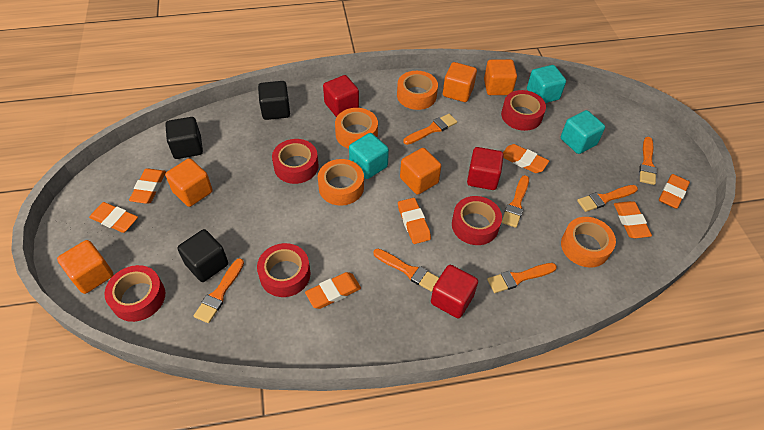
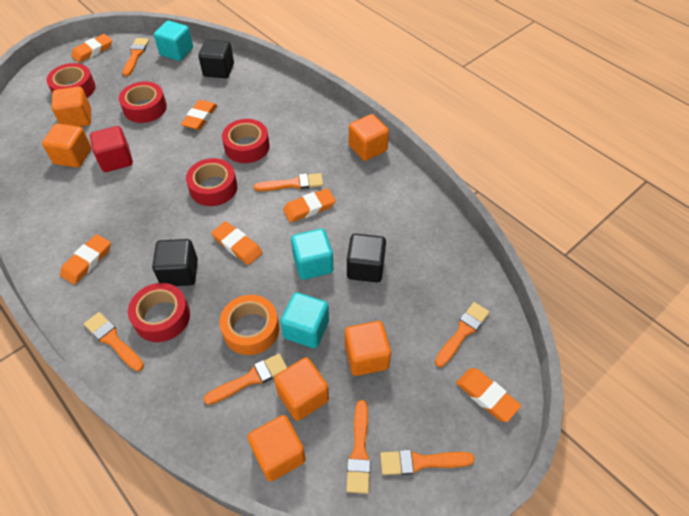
orange cube: [57,240,114,294] [165,158,213,207] [400,148,441,195] [443,62,477,102] [484,59,517,95] = 5 -> [42,124,91,168] [51,86,91,127] [248,415,306,482] [274,357,329,421] [345,321,391,376] [349,114,389,161] = 6
orange eraser: [89,202,138,233] [129,168,166,204] [305,272,361,309] [398,198,431,244] [503,144,549,173] [614,201,652,238] [659,174,690,209] = 7 -> [60,234,111,285] [71,34,112,63] [181,100,218,130] [211,221,263,265] [283,188,336,223] [456,368,521,422] = 6
orange tape: [318,159,364,206] [335,108,378,149] [397,71,438,110] [561,217,616,267] = 4 -> [220,295,279,355] = 1
red cube: [323,75,359,117] [431,265,478,318] [467,147,504,190] = 3 -> [90,126,133,172] = 1

